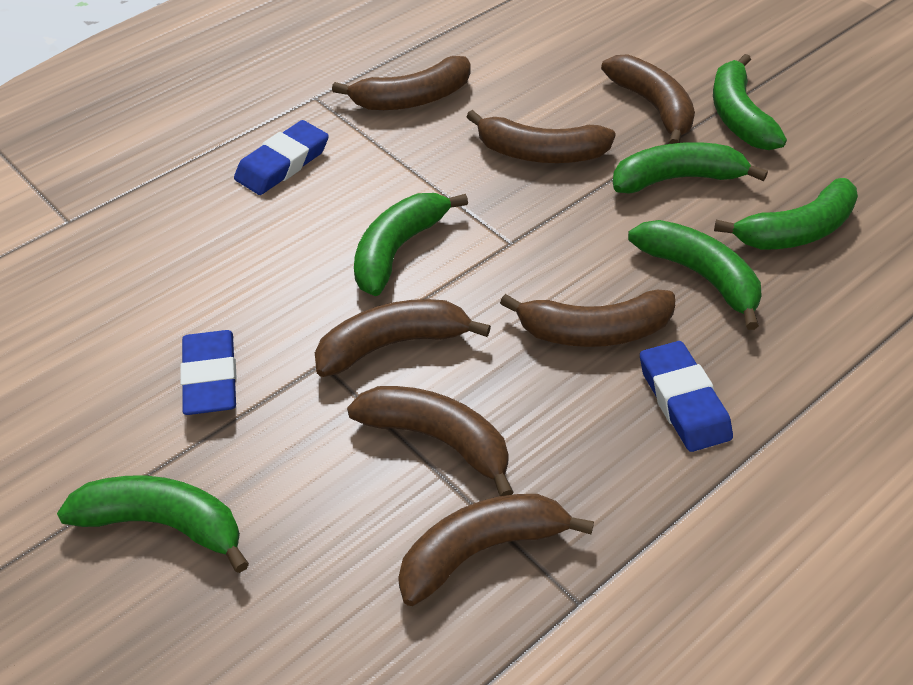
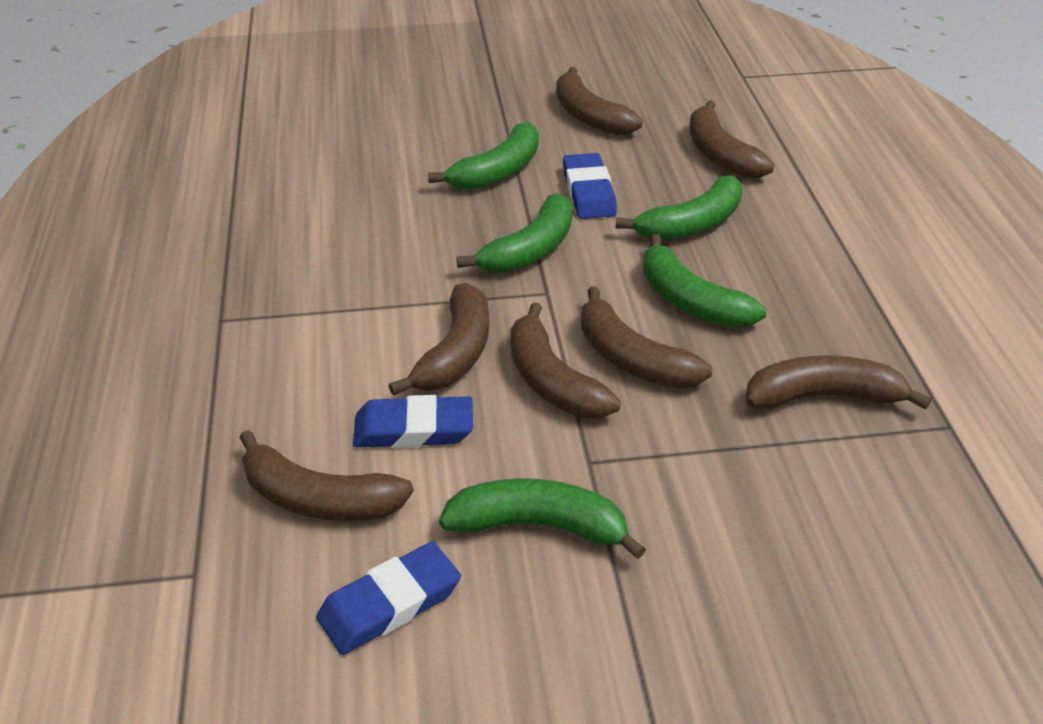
green banana: [57,476,249,573] [354,193,468,296] [613,142,768,194] [628,220,762,330] [713,54,787,150] [714,178,858,250] = 6 -> [428,122,539,190] [439,478,646,559] [456,193,573,273] [616,175,742,241] [643,234,767,328] = 5

